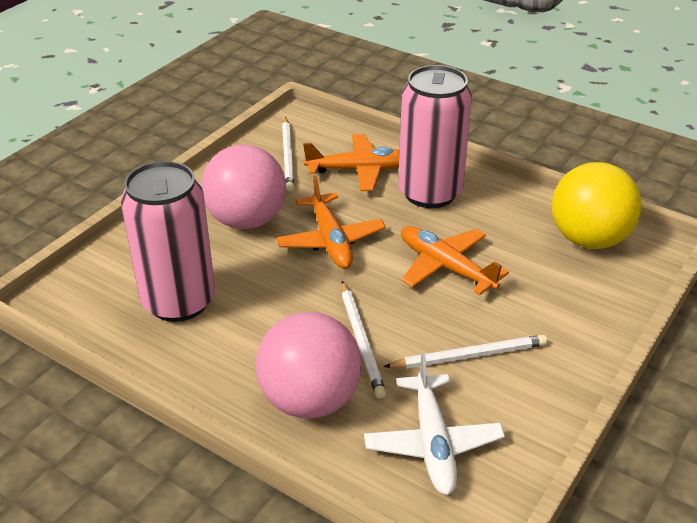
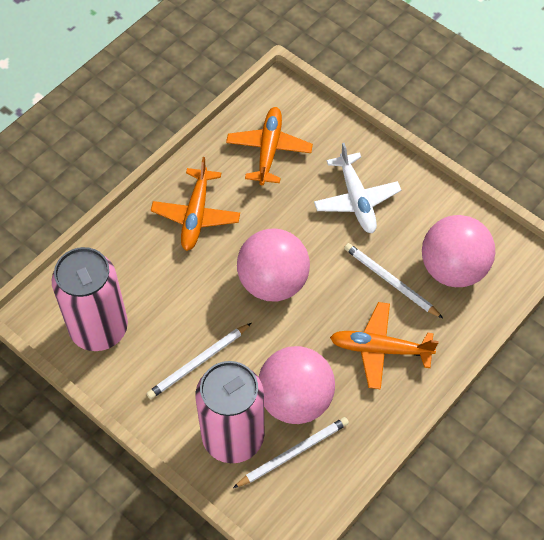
pink ball: [201,145,286,229] [256,312,362,419] = 2 -> [237,228,310,301] [259,346,335,424] [422,215,495,287] = 3
yellow ball: [552,162,642,249] = 1 -> none = 0

